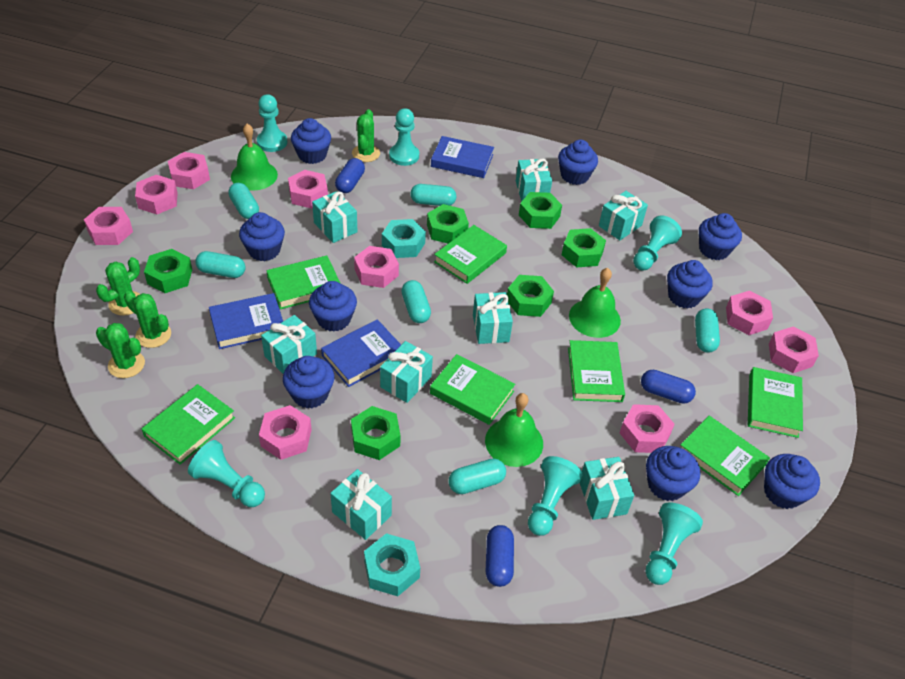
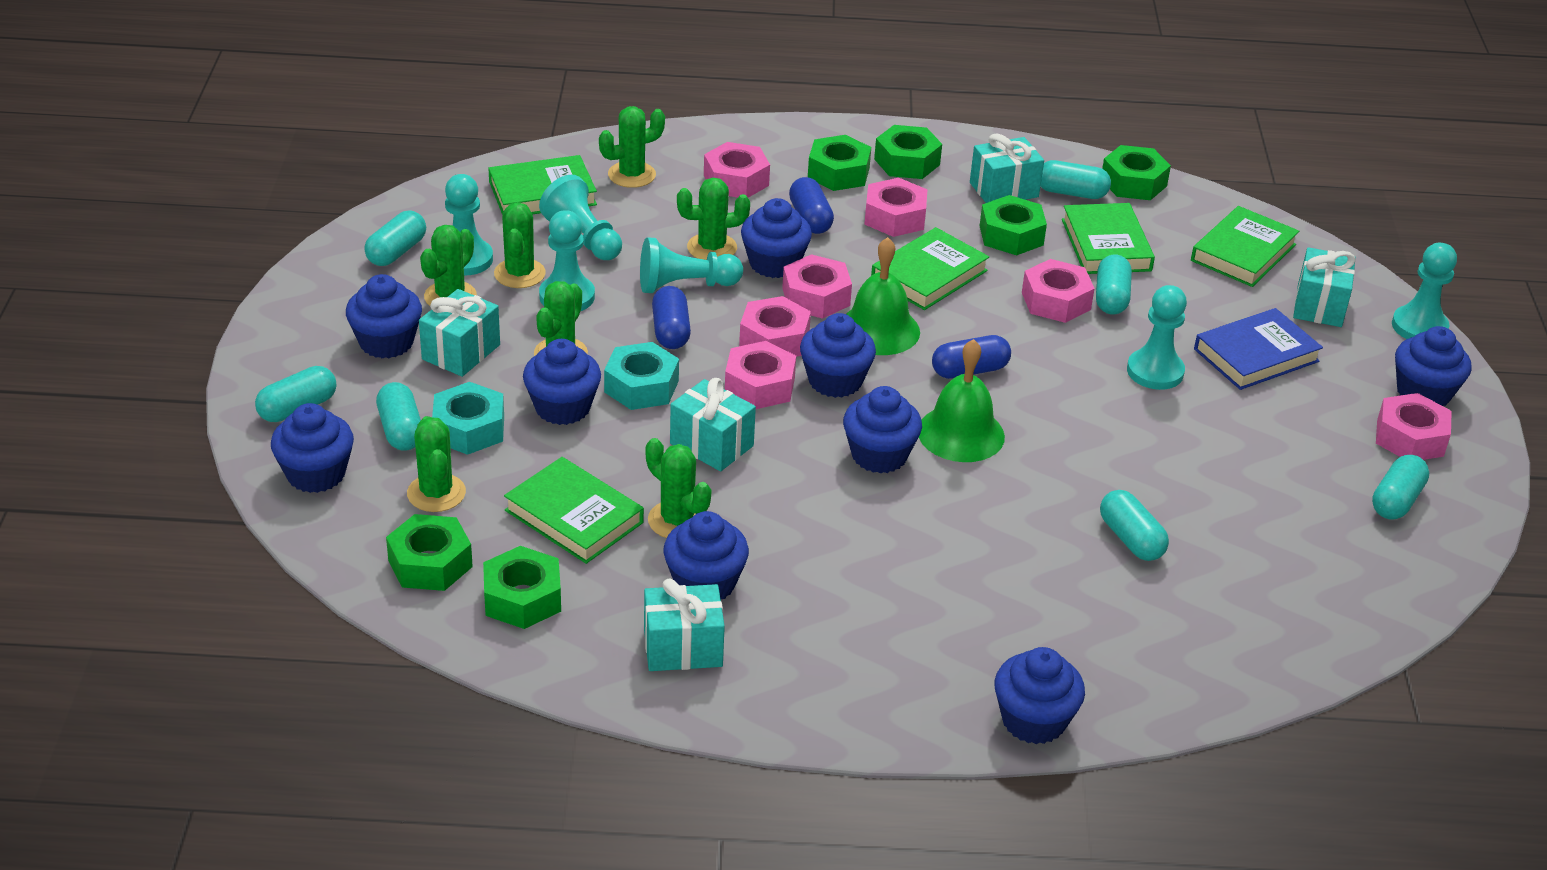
blue book: [209,293,283,349] [321,319,401,387] [431,136,494,178] = 3 -> [1194,308,1323,390] = 1
green bell: [231,124,278,191] [485,393,543,467] [569,268,621,338] = 3 -> [846,237,920,355] [919,339,1005,462] = 2
green book: [142,384,235,465] [266,256,341,309] [430,354,515,425] [434,225,507,284] [568,340,625,402] [680,416,770,496] [748,367,803,438] = 7 -> [488,155,597,214] [504,457,644,564] [871,227,989,310] [1062,203,1155,274] [1191,206,1299,287] = 5
green cactus: [96,257,140,316] [96,323,145,378] [124,291,171,348] [352,109,380,162] = 4 -> [407,416,466,512] [420,225,477,306] [494,202,546,288] [534,281,588,356] [599,106,665,188] [645,438,711,538] [677,178,750,260] = 7
pink nut: [84,207,133,245] [135,175,178,214] [168,152,210,189] [259,405,312,460] [288,170,328,209] [354,246,399,288] [620,404,675,453] [726,291,773,335] [769,326,819,373] = 9 -> [704,142,770,198] [725,341,796,409] [739,296,811,357] [782,254,852,319] [864,178,928,237] [1022,259,1095,323] [1376,393,1451,460] = 7
turquoise capsule: [195,251,246,278] [228,183,259,219] [401,280,431,323] [410,184,456,206] [448,458,506,494] [695,309,720,353] = 6 -> [255,366,336,422] [364,211,426,266] [376,382,421,451] [1041,160,1111,199] [1096,255,1132,314] [1100,490,1169,561] [1372,455,1429,519] = 7
turquoise gift: [261,315,317,374] [312,191,357,243] [330,469,392,540] [380,341,433,403] [473,292,513,344] [516,159,552,202] [580,457,634,520] [599,191,648,240] = 8 -> [419,289,500,377] [644,578,725,671] [670,378,756,471] [970,133,1044,203] [1293,247,1356,327] = 5

